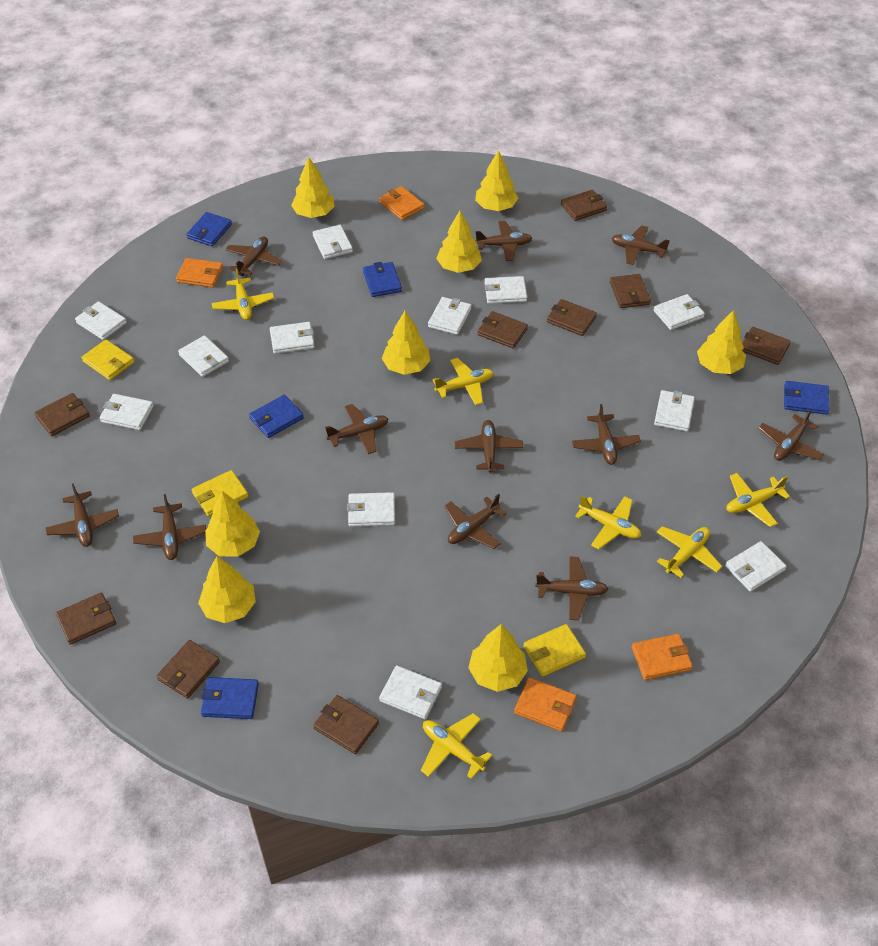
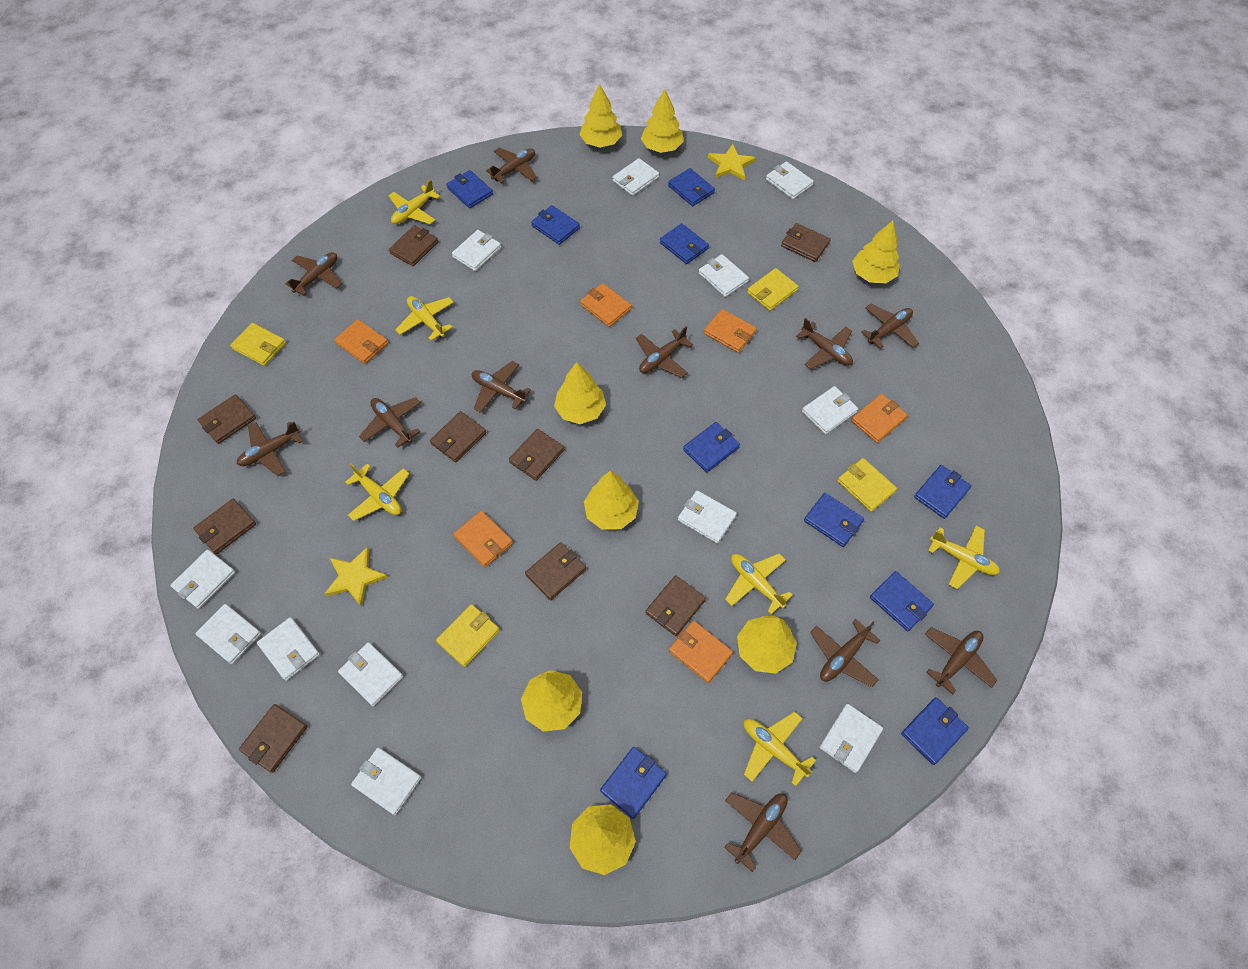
blue wallet: [187,212,232,246] [201,677,259,719] [249,395,304,438] [363,262,402,297] [784,381,829,415] = 5 -> [446,170,493,208] [531,205,580,245] [600,747,667,819] [660,223,709,264] [668,168,715,206] [683,422,740,473] [804,493,864,547] [870,571,934,631] [901,697,969,765] [914,465,971,519] = 10
orange wallet: [176,258,223,288] [379,186,425,220] [514,677,576,732] [632,634,693,680] = 4 -> [334,319,388,364] [453,511,513,567] [580,283,632,327] [669,621,733,683] [704,309,757,353] [851,394,908,443] = 6
yellow star: none = 0 -> [324,546,388,607] [708,144,756,181] = 2
yellow wallet: [81,339,134,380] [192,470,248,516] [524,624,586,677] = 3 -> [230,323,286,366] [436,604,500,667] [747,268,799,311] [838,458,897,512] = 4

